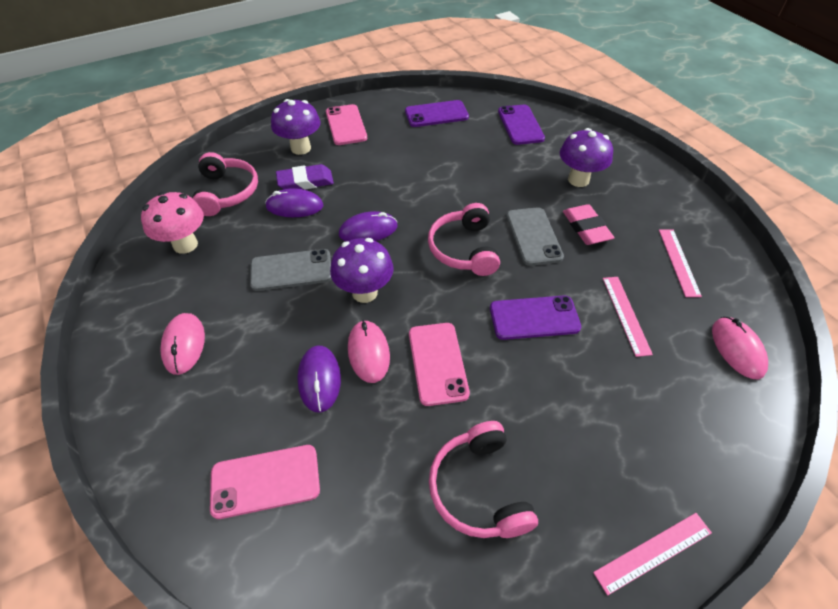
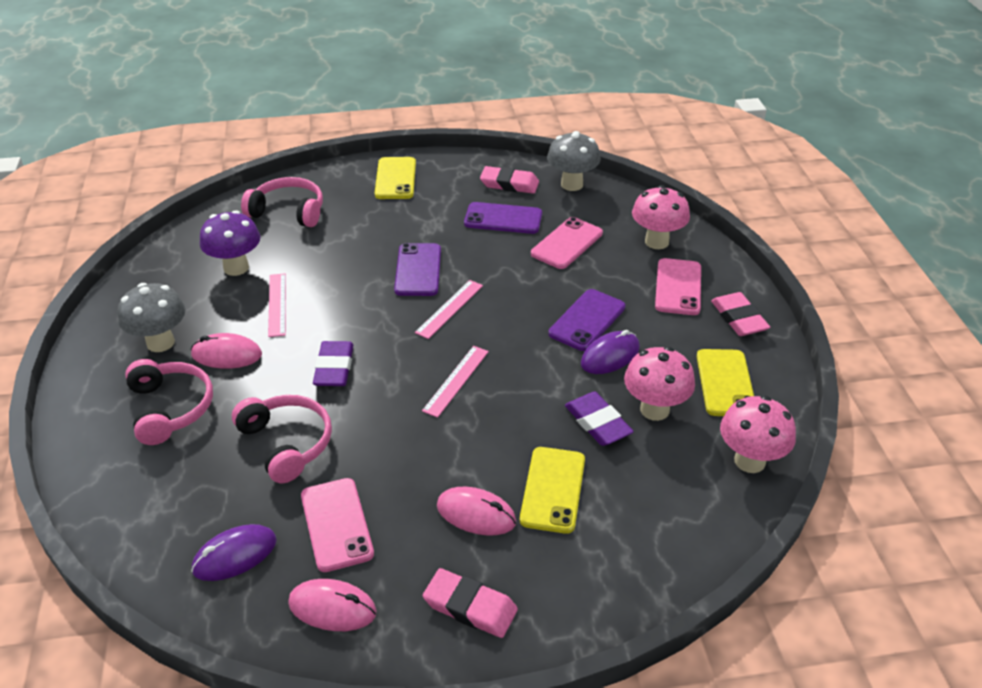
grey mushroom: none = 0 -> [118,283,186,352] [547,131,601,191] = 2
grey phone: [250,249,332,291] [506,207,564,266] = 2 -> none = 0
pink eraser: [563,204,615,245] = 1 -> [423,568,518,638] [480,166,539,194] [711,292,770,336] = 3
pink mushroom: [141,192,204,254] = 1 -> [624,347,695,421] [632,185,690,249] [720,395,796,473] = 3
purple eraser: [276,164,334,189] = 1 -> [313,341,353,386] [565,392,634,446] = 2
purple mouse: [265,188,323,217] [297,345,341,413] [339,211,398,242] = 3 -> [191,524,277,581] [581,330,640,374] = 2
purple mushroom: [271,99,320,155] [330,238,394,303] [560,128,613,187] = 3 -> [200,210,260,276] = 1
yellow phone: none = 0 -> [375,157,416,199] [520,447,585,534] [697,349,754,416] = 3

